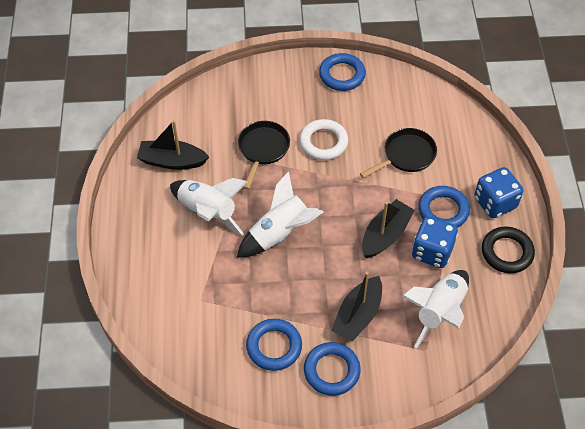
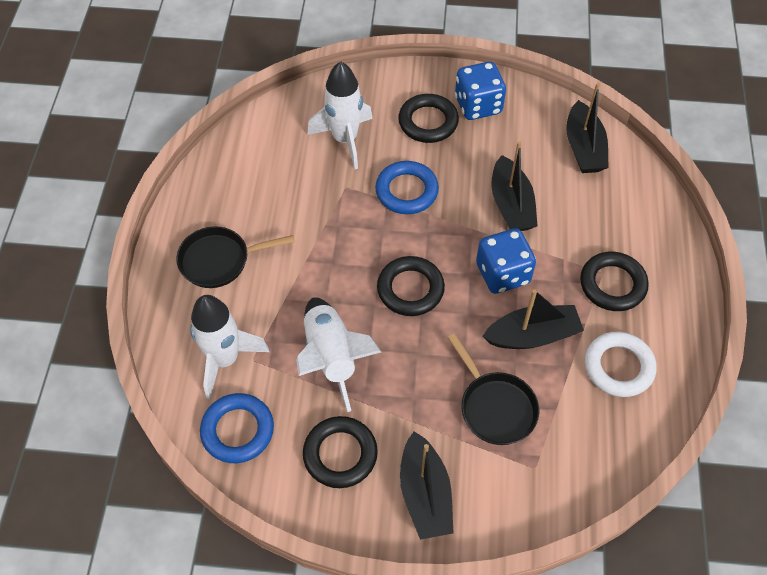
black boat: [137,120,209,170] [331,272,382,342] [362,199,415,258] = 3 -> [400,431,453,540] [482,289,584,349] [491,141,538,231] [566,83,609,173] = 4
black ring: [482,227,535,273] = 1 -> [303,416,378,488] [377,256,445,316] [398,94,459,143] [580,252,649,311] = 4
blue ring: [246,319,302,371] [304,342,361,396] [319,53,366,91] [418,186,470,228] = 4 -> [200,393,274,463] [375,161,439,214] = 2

